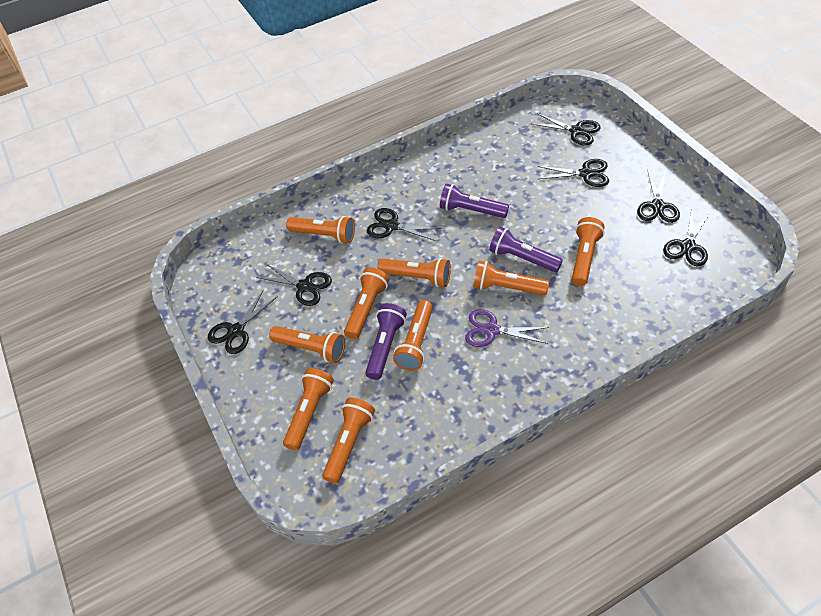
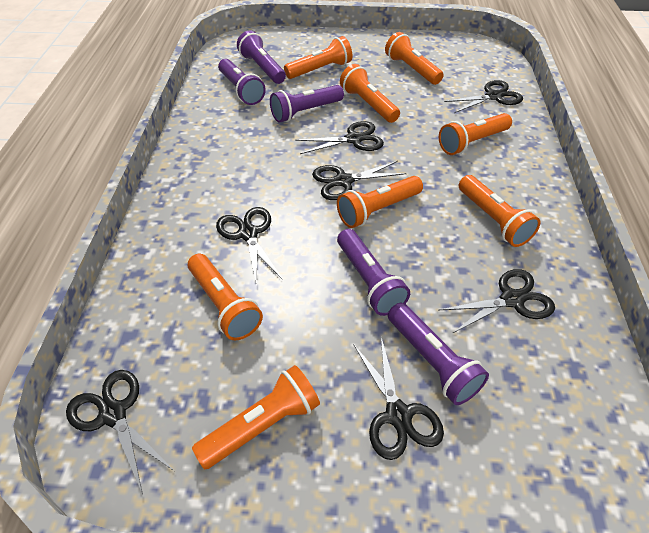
orange flashlight: [269,326,345,363] [283,368,334,450] [286,216,355,244] [322,398,375,484] [344,267,389,339] [377,258,451,287] [393,300,433,371] [473,261,549,295] [572,217,605,286] = 9 -> [188,254,263,341] [192,365,320,470] [284,36,352,79] [337,176,423,228] [340,64,400,123] [385,32,444,85] [439,113,512,155] [459,175,540,247] = 8
purple flashlight: [365,303,407,380] [440,184,509,218] [489,227,563,272] = 3 -> [218,59,266,105] [237,30,286,84] [270,85,344,123] [337,229,410,316] [388,303,489,405] = 5
purple scissors: [465,309,549,347] = 1 -> none = 0

